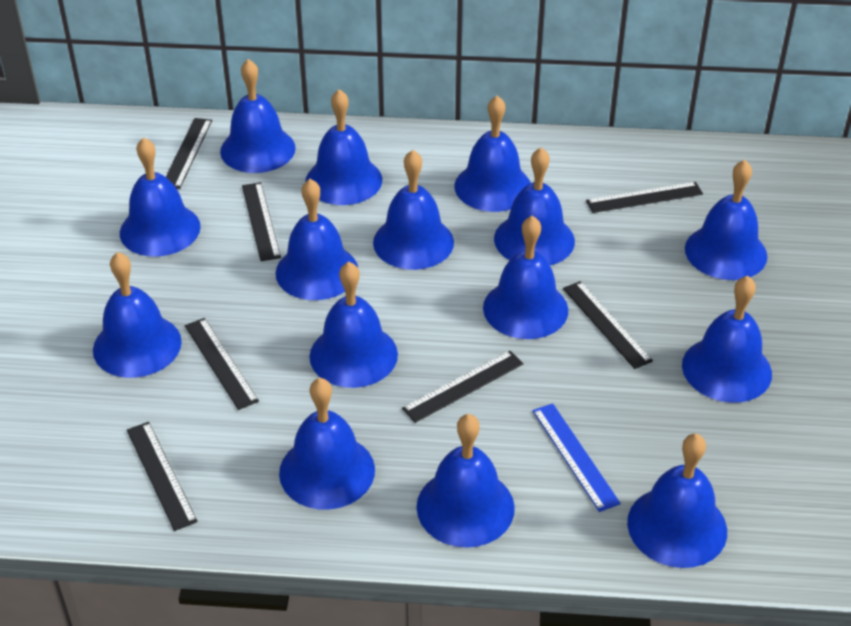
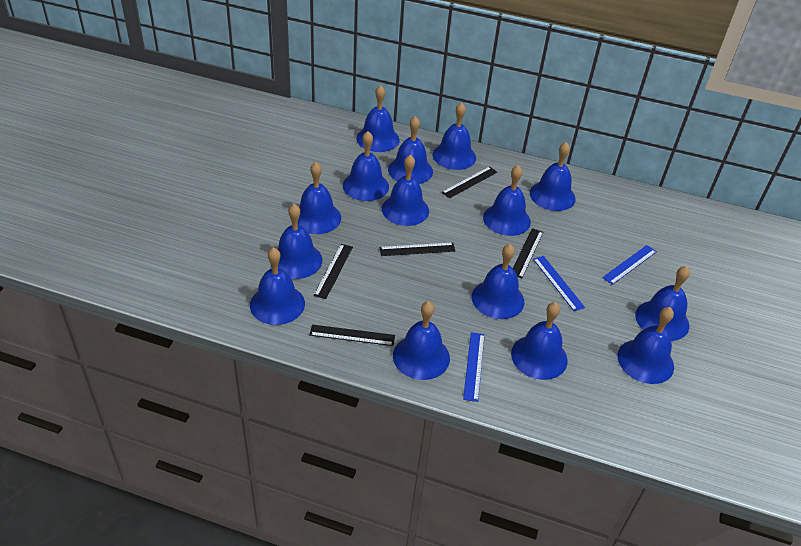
black ruler: [127,422,198,531] [166,118,212,189] [185,318,259,410] [242,182,281,261] [402,351,524,423] [563,281,653,369] [586,182,703,213] = 7 -> [310,325,395,346] [314,244,353,299] [379,242,455,256] [441,166,497,199] [513,228,543,279] = 5
blue ruler: [533,403,621,512] = 1 -> [463,332,485,402] [533,256,585,311] [602,245,657,285] = 3

